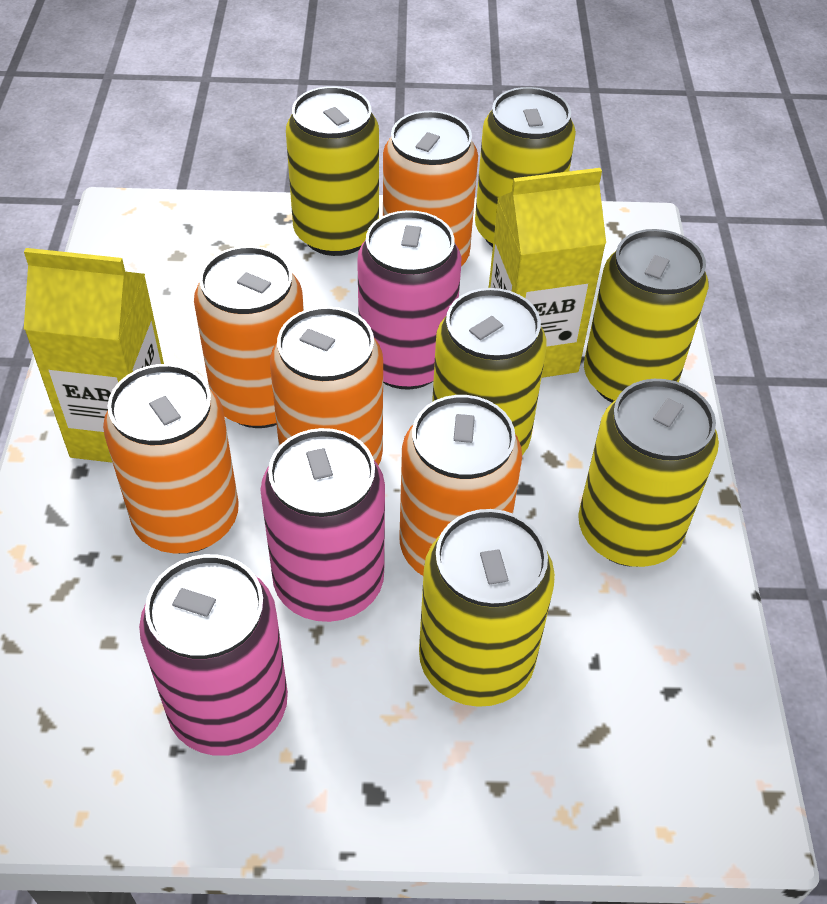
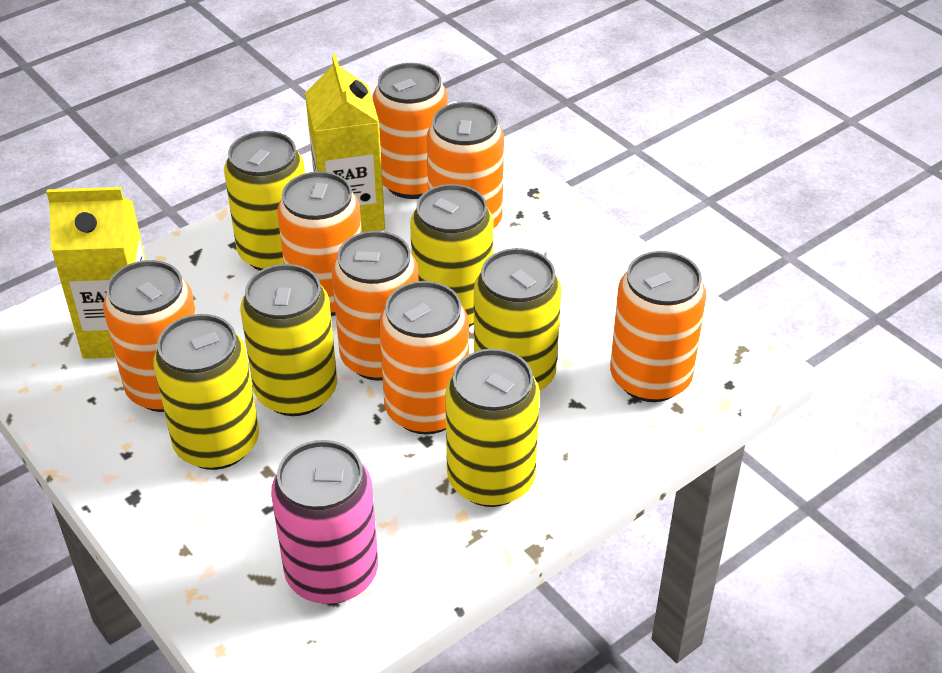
orange can: [103,364,239,554] [194,246,304,428] [270,306,383,465] [383,111,478,266] [400,395,522,576] = 5 -> [103,260,196,412] [277,171,362,316] [332,231,419,381] [373,63,448,199] [379,281,469,434] [427,102,504,229] [610,251,706,402] = 7
pink can: [139,554,288,756] [261,428,385,622] [357,210,461,390] = 3 -> [271,440,378,604] = 1

